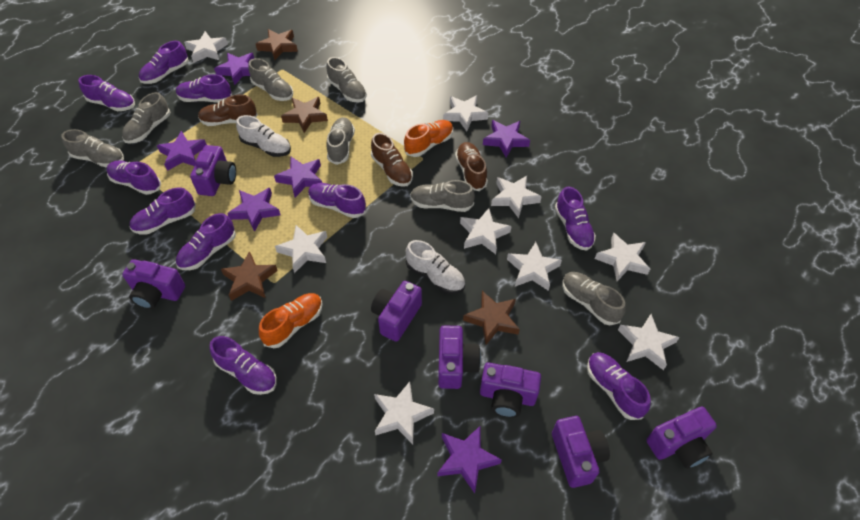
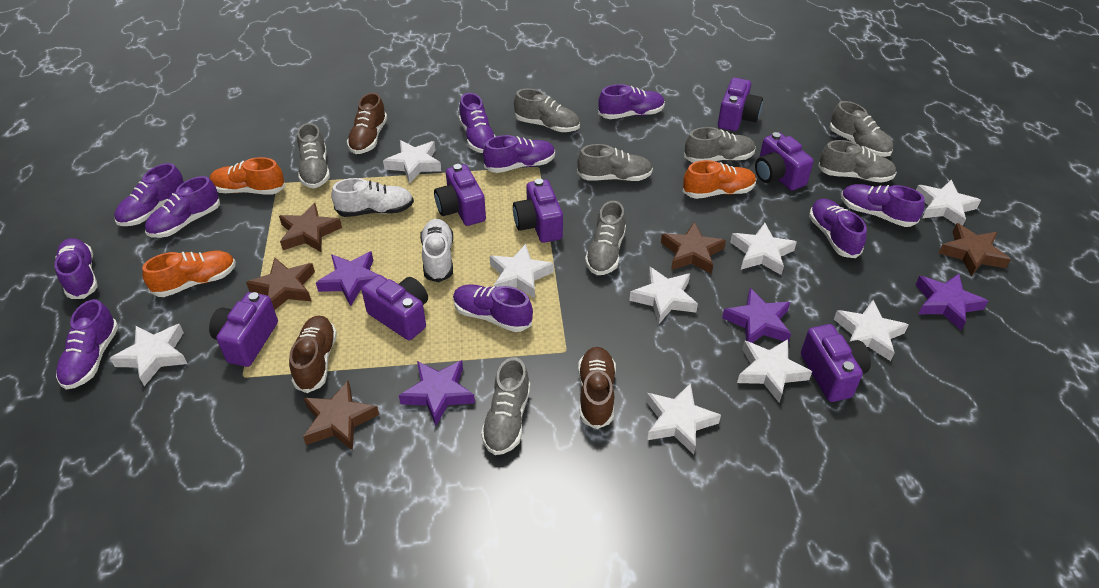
brown star: [221,251,278,301] [256,29,298,60] [281,97,328,133] [463,291,520,344] = 4 -> [246,258,315,310] [279,203,342,252] [303,381,379,451] [661,222,726,274] [939,223,1011,276] = 5
grey shoe: [61,129,124,167] [122,92,170,144] [248,58,293,101] [327,57,367,103] [327,117,355,165] [410,180,475,212] [562,272,626,325] = 7 -> [297,123,330,188] [481,357,530,455] [514,89,580,132] [577,144,653,181] [585,201,626,275] [684,127,756,163] [818,140,897,183] [830,101,893,157] = 8
orange shoe: [259,293,323,348] [404,120,453,157] = 2 -> [142,251,236,297] [210,157,285,195] [683,160,756,199] = 3
purple star: [157,131,207,171] [214,53,254,85] [227,188,280,232] [274,157,322,197] [437,426,502,493] [483,120,530,158] = 6 -> [316,251,378,306] [399,360,475,426] [722,288,791,343] [915,274,988,330] = 4

